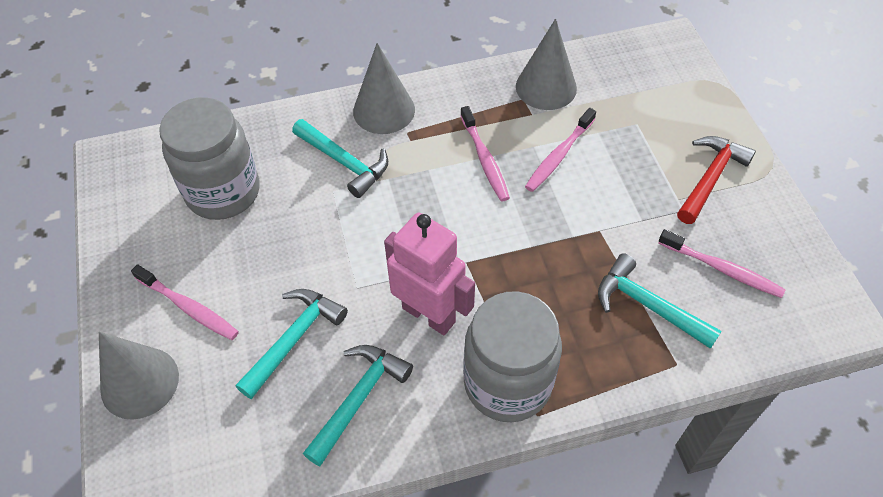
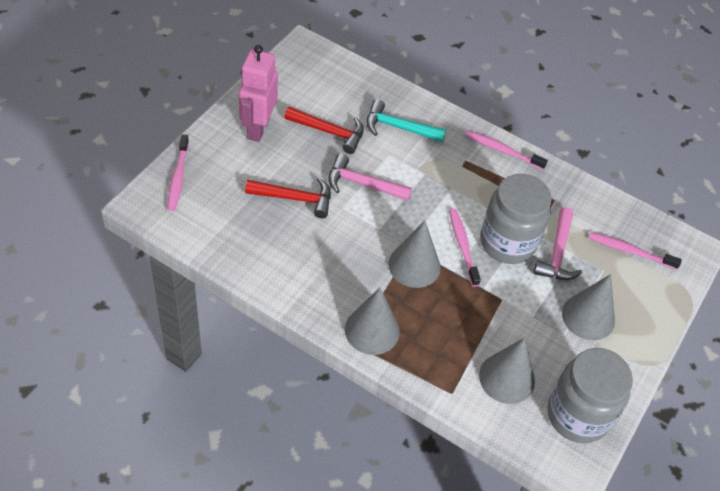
grey cone: [99,332,179,420] [353,43,415,134] [516,19,577,110] = 3 -> [345,287,400,355] [389,221,441,288] [479,337,535,404] [562,274,615,340] = 4
pink hammer: none = 0 -> [328,154,412,201] [534,207,582,280] = 2
red hammer: [677,136,756,224] = 1 -> [245,178,331,218] [284,107,364,154] = 2
turquoise hammer: [236,289,348,399] [292,119,388,198] [303,345,413,466] [598,253,722,349] = 4 -> [366,99,446,142] = 1

